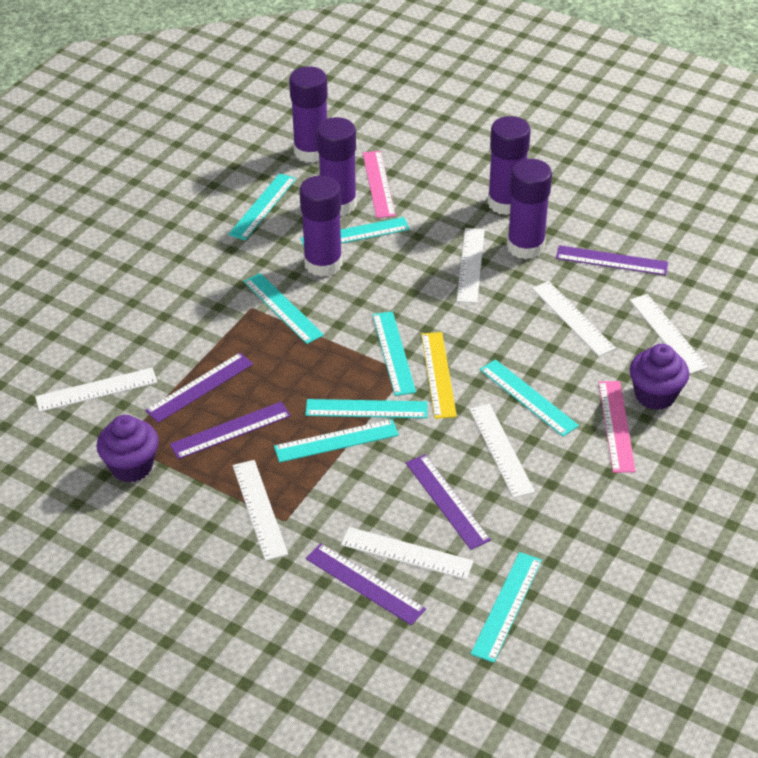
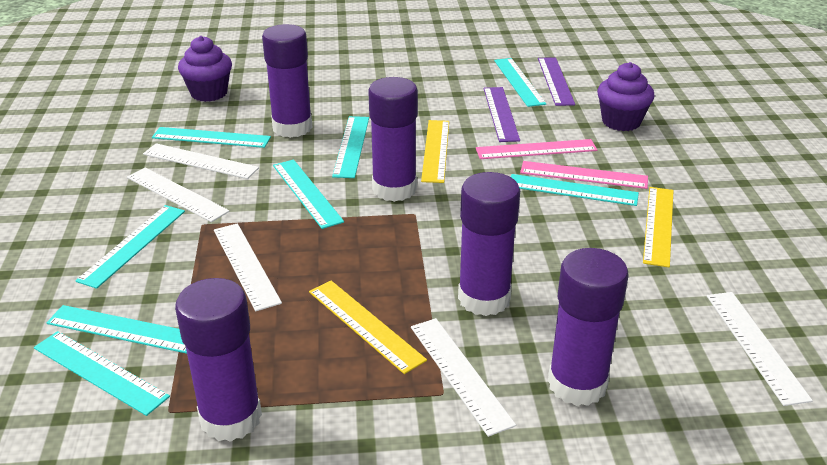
purple ruler: [145,353,253,423] [170,402,291,459] [306,543,426,625] [406,454,491,550] [556,245,668,276] = 5 -> [484,87,520,142] [538,57,575,106] = 2
white ruler: [35,368,158,412] [233,460,288,561] [341,527,474,580] [457,228,485,303] [469,404,535,498] [532,281,616,356] [630,294,708,374] = 7 -> [127,168,230,222] [143,143,259,179] [214,223,282,311] [411,318,516,437] [707,292,813,406] = 5
yellow ruler: [421,332,457,419] = 1 -> [309,281,427,374] [421,120,449,183] [643,187,674,267] = 3

